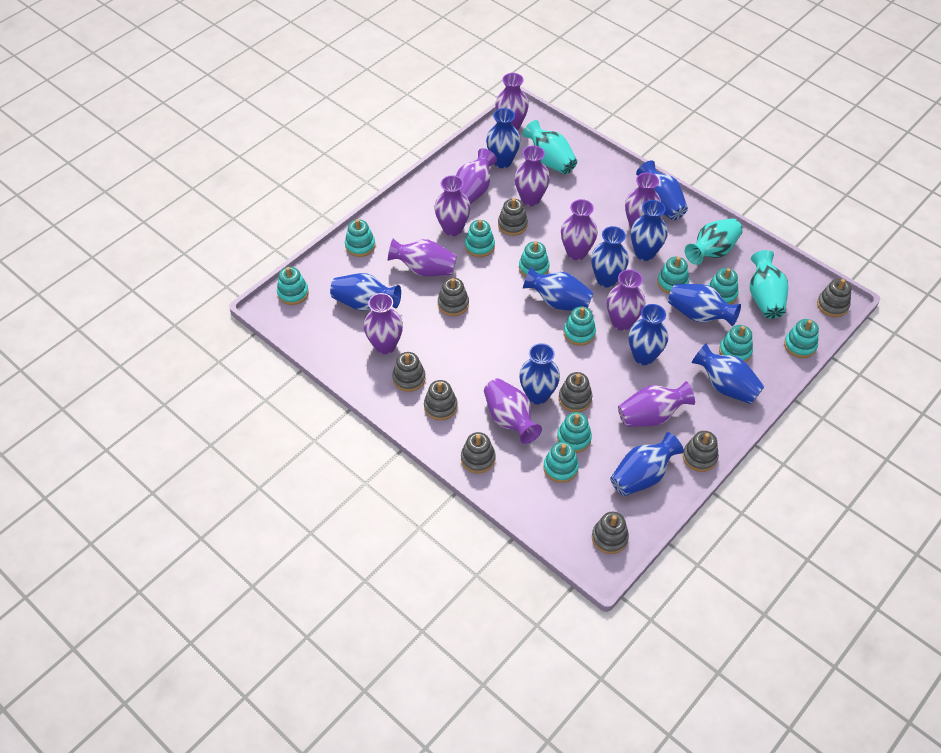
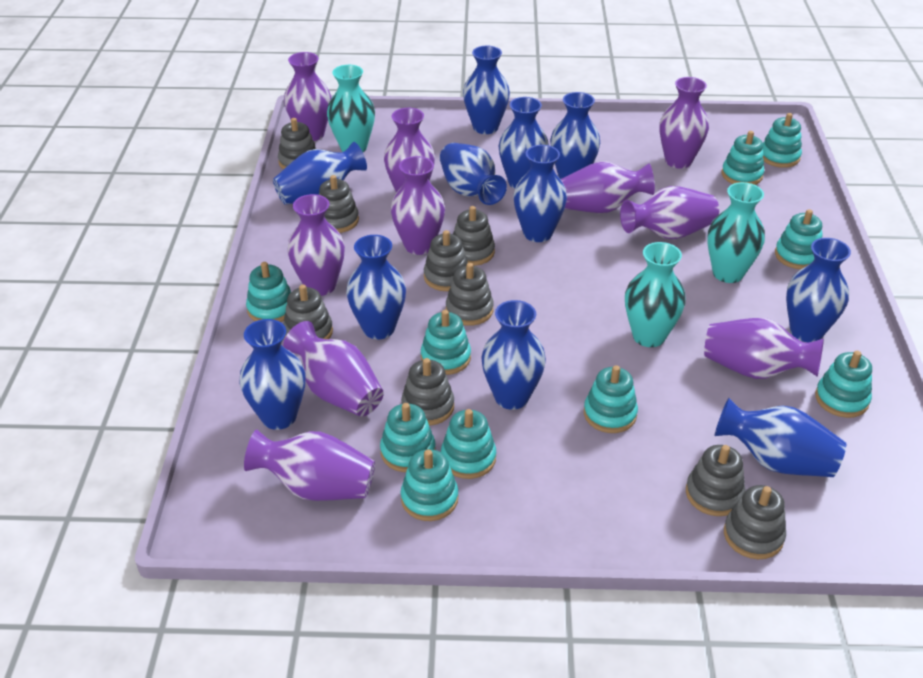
purple vase: [364,293,403,354] [388,239,457,276] [434,175,471,236] [456,148,497,204] [484,378,542,444] [495,73,529,131] [514,145,550,206] [561,199,598,260] [607,269,645,331] [618,381,695,427] [625,172,661,229] = 11 -> [244,429,375,501] [283,321,384,416] [284,52,331,141] [287,194,345,296] [384,108,435,193] [391,156,445,255] [561,161,655,213] [620,186,719,239] [660,77,709,169] [704,318,824,379] = 10
turquoise stacking toy: [277,267,309,305] [345,219,375,257] [465,220,495,257] [519,242,550,277] [543,441,579,483] [557,412,592,453] [564,307,596,346] [657,257,689,294] [708,268,739,305] [719,325,753,362] [784,319,819,358] = 11 -> [246,262,291,322] [380,403,435,472] [401,449,458,521] [421,310,471,375] [441,409,496,479] [584,365,638,433] [721,131,764,185] [762,113,802,168] [775,209,823,269] [815,351,872,418] = 10

